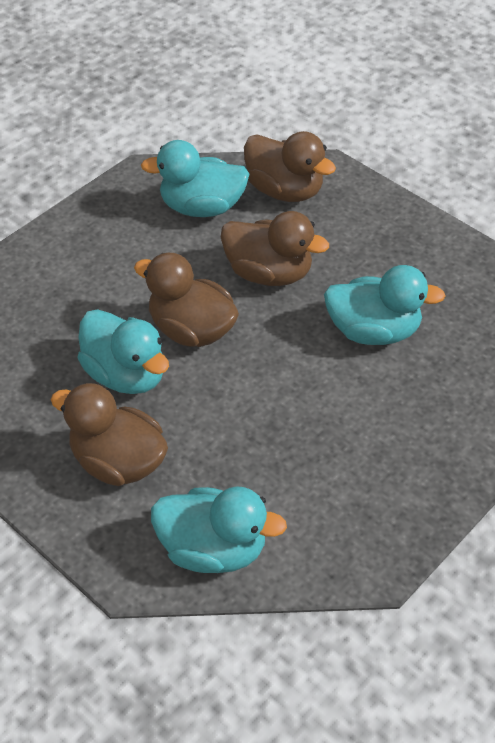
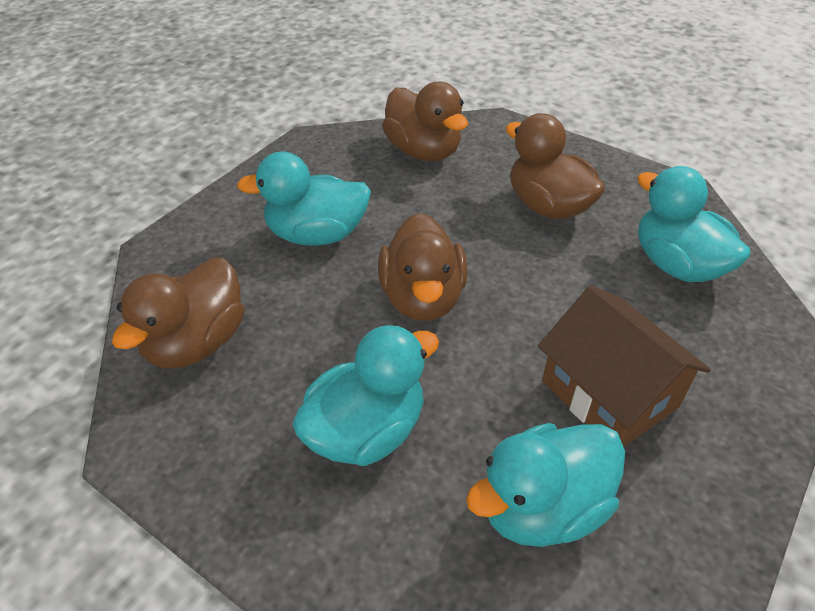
brown house: none = 0 -> [538,285,711,447] = 1

